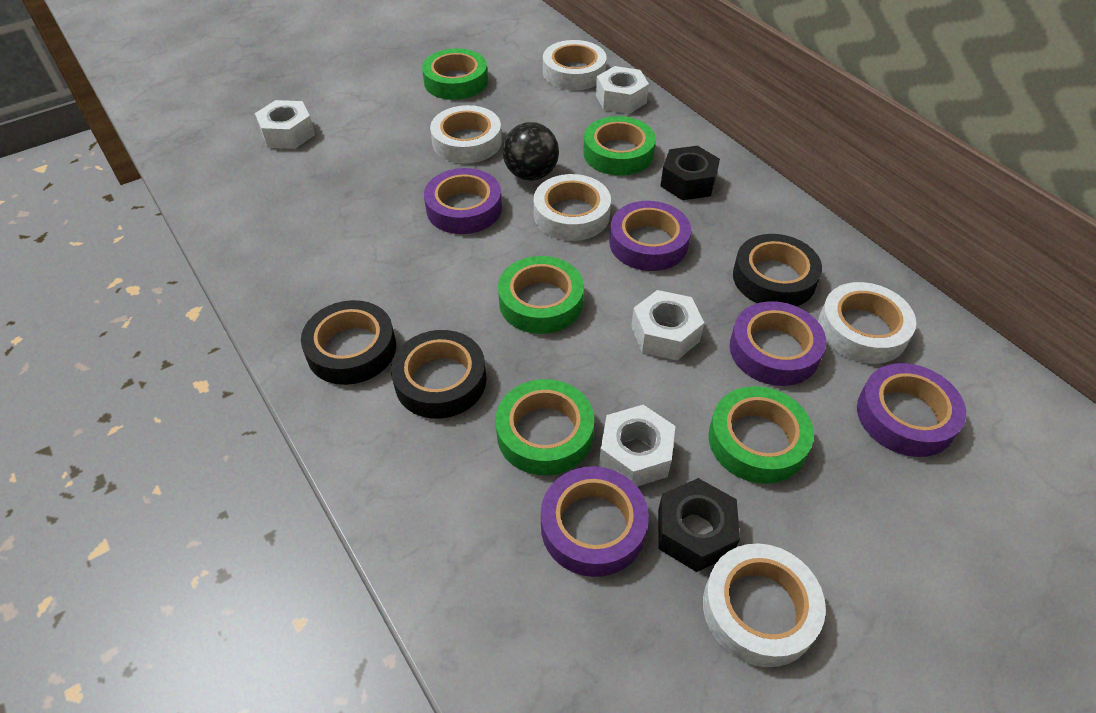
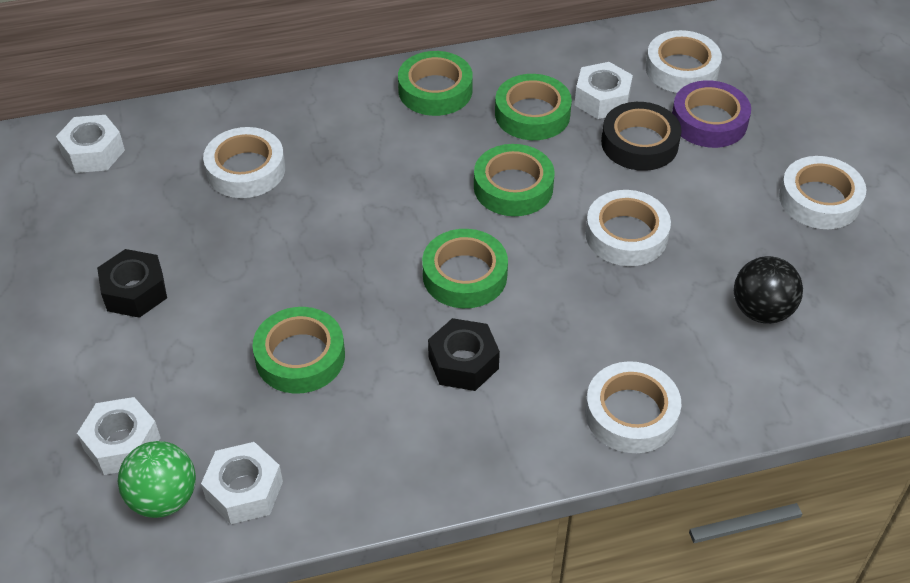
black tape: [301,300,396,385] [391,330,487,419] [733,234,822,306] = 3 -> [601,102,682,171] = 1
green ball: none = 0 -> [118,441,196,518] = 1
purple tape: [424,168,502,234] [541,466,649,577] [609,201,691,271] [730,301,826,386] [857,363,966,457] = 5 -> [672,80,751,148] = 1

